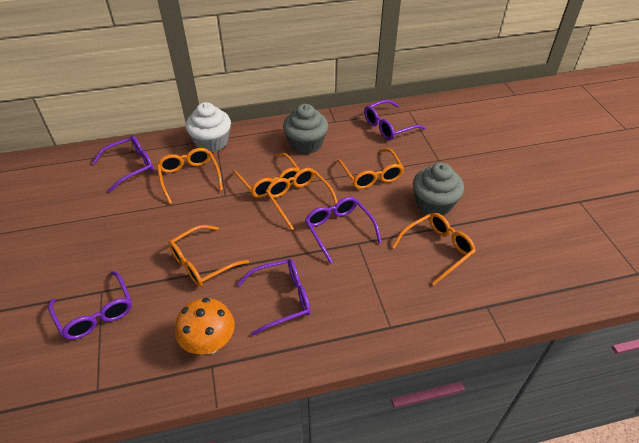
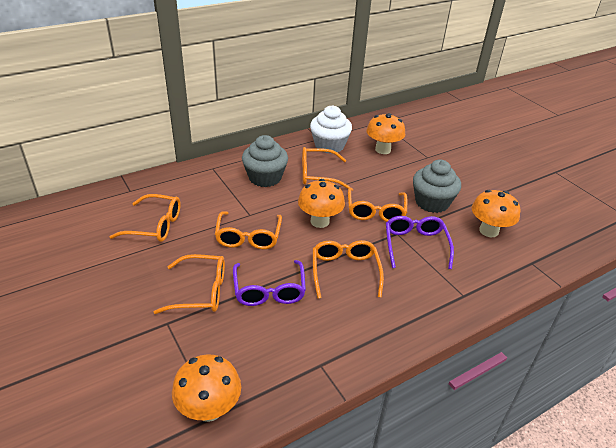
orange mushroom: [175,298,235,354] = 1 -> [172,354,241,422] [298,179,345,228] [366,113,405,154] [472,190,520,237] = 4
purple glasses: [48,271,132,340] [92,135,154,193] [237,259,311,336] [305,197,382,264] [364,100,426,140] = 5 -> [233,260,306,306] [386,216,454,269] = 2

